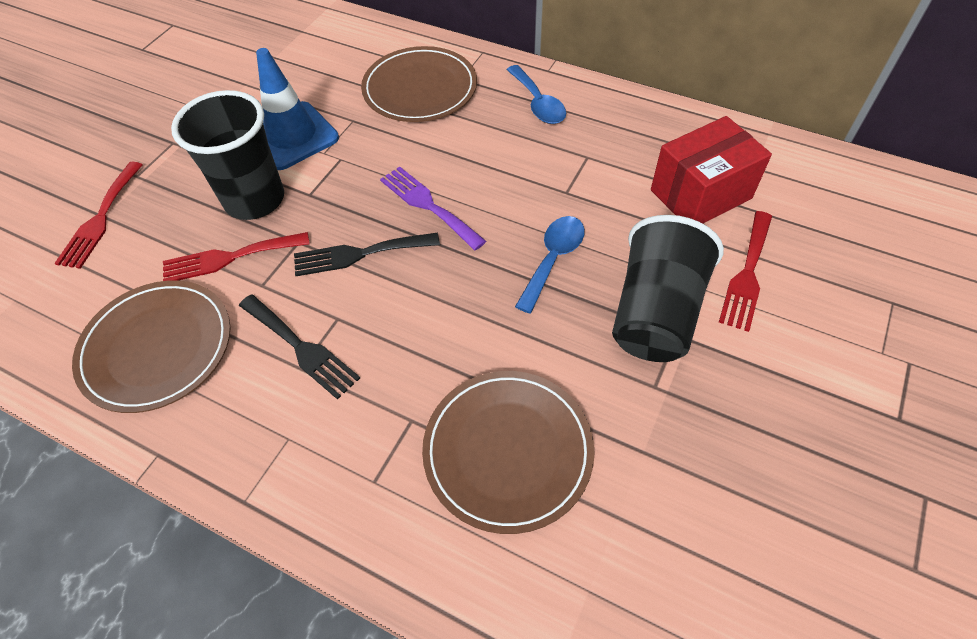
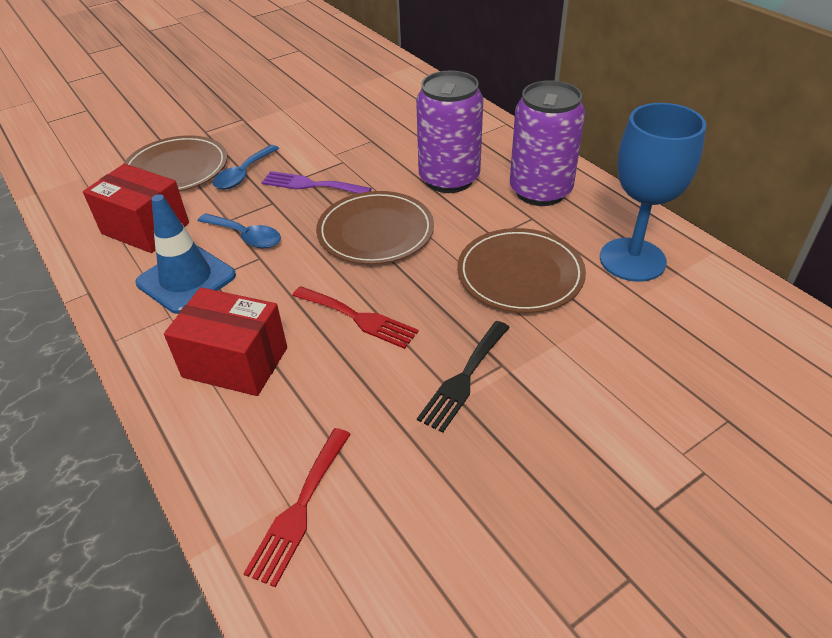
black cup: [171,90,284,220] [612,215,724,362] = 2 -> none = 0
black fork: [239,294,360,400] [294,233,440,276] = 2 -> [417,321,510,433] = 1
blue goblet: none = 0 -> [600,103,706,282] = 1
purple can: none = 0 -> [416,70,483,193] [510,80,585,206] = 2
red box: [651,116,772,223] = 1 -> [83,164,189,253] [164,287,287,396] = 2
red fork: [55,162,143,269] [163,232,310,281] [719,211,772,332] = 3 -> [243,428,351,587] [292,286,419,349] = 2

